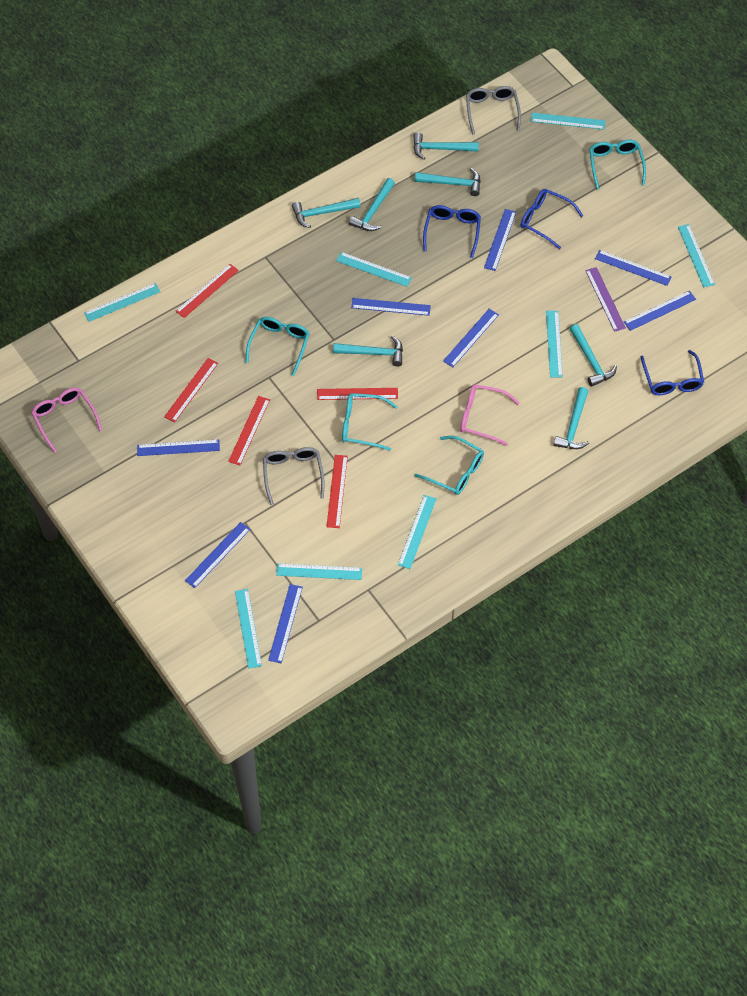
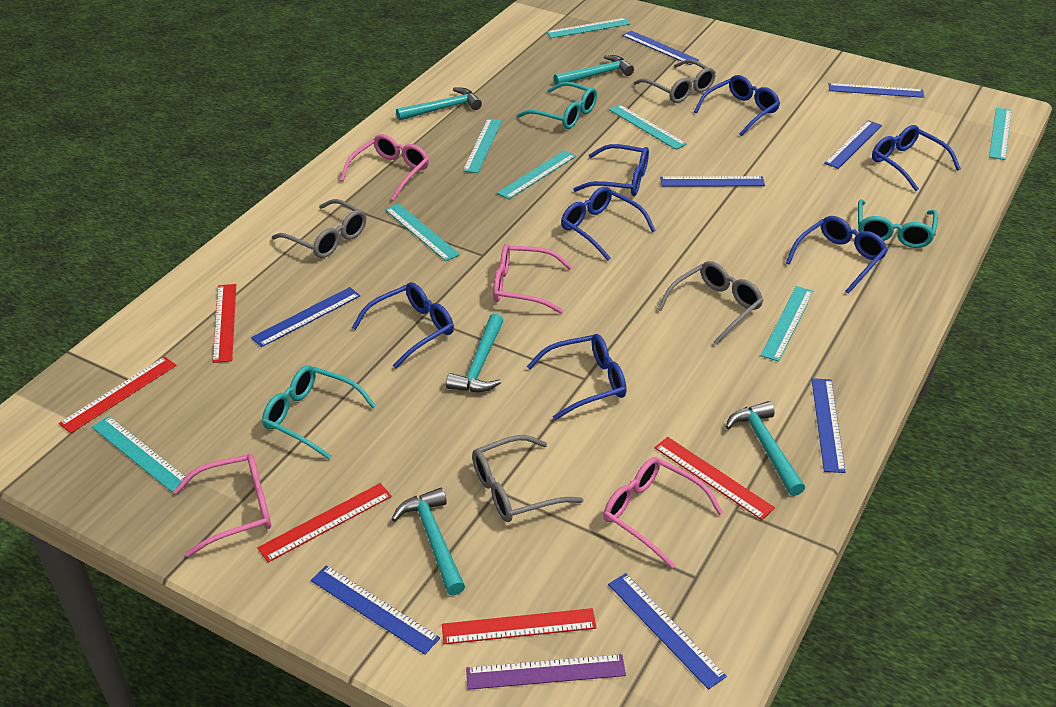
blue glasses: [423,205,481,258] [521,189,583,249] [641,350,704,395] = 3 -> [352,282,454,369] [527,334,626,420] [561,187,656,260] [574,144,649,196] [694,75,780,136] [786,216,888,294] [872,125,961,191] = 7
grey glasses: [263,447,325,505] [466,86,521,135] = 2 -> [272,199,366,258] [472,435,584,522] [633,59,716,103] [658,261,764,345] = 4
pink glasses: [31,387,102,453] [460,384,519,446] = 2 -> [173,454,271,557] [340,134,429,201] [493,244,572,314] [603,457,723,568] = 4
turquoise glasses: [245,317,310,376] [342,393,398,451] [415,436,484,495] [589,140,646,190] = 4 -> [262,365,376,460] [517,82,597,129] [858,199,938,248] = 3
turquoise hammer: [292,198,361,228] [333,336,403,366] [349,178,395,231] [413,132,479,160] [414,168,481,196] [553,387,589,449] [570,324,617,387] = 7 -> [392,488,465,595] [396,88,482,121] [446,314,504,392] [553,55,634,85] [726,401,805,496] = 5

